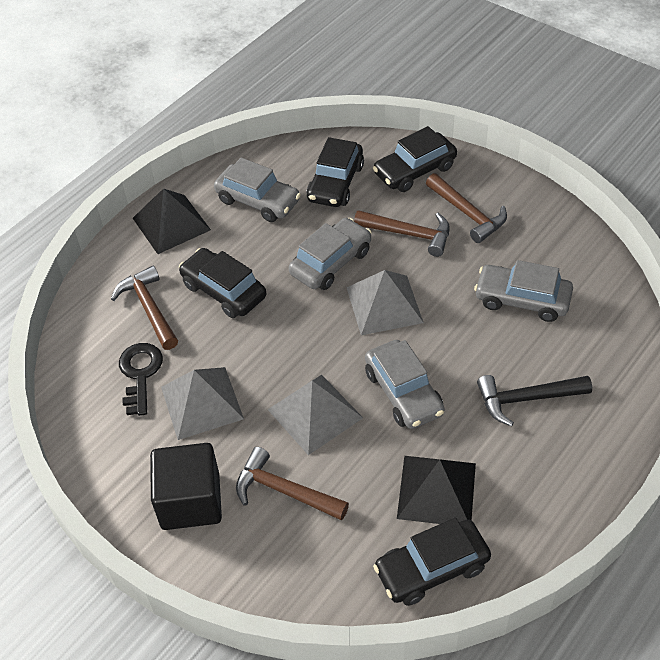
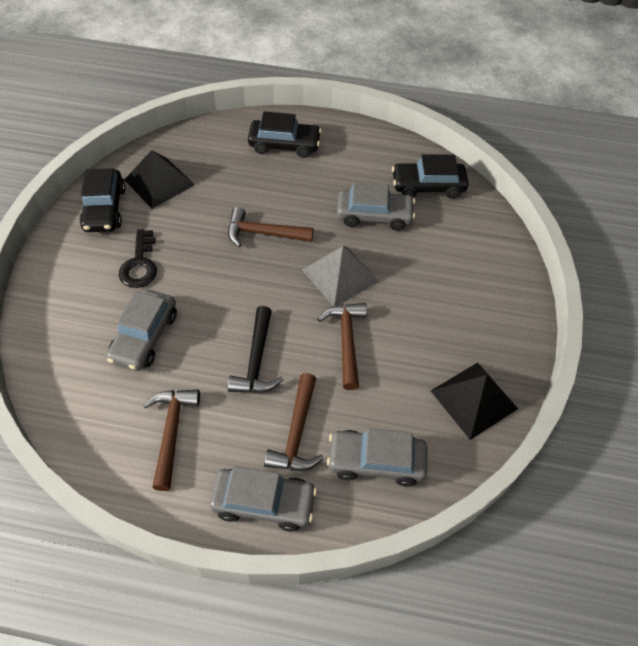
black car: [179,248,266,318] [306,137,364,207] [373,126,457,192] [373,518,491,606] = 4 -> [79,168,126,232] [248,111,322,158] [392,154,469,199] = 3
black cube: [150,443,222,530] = 1 -> none = 0
grey pyramid: [161,367,244,440] [267,374,363,455] [346,270,424,335] = 3 -> [302,246,379,306] = 1

